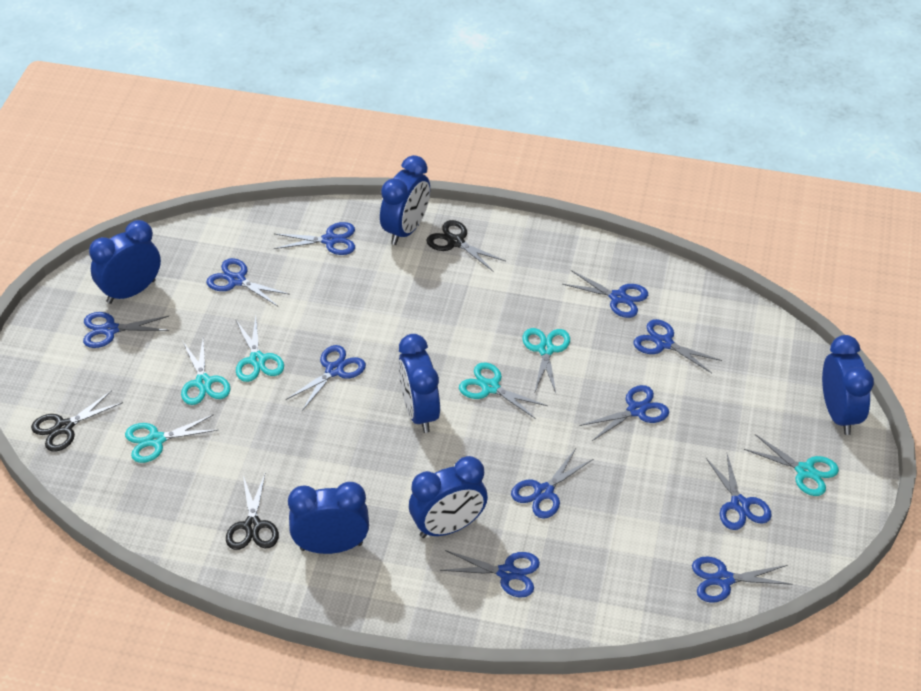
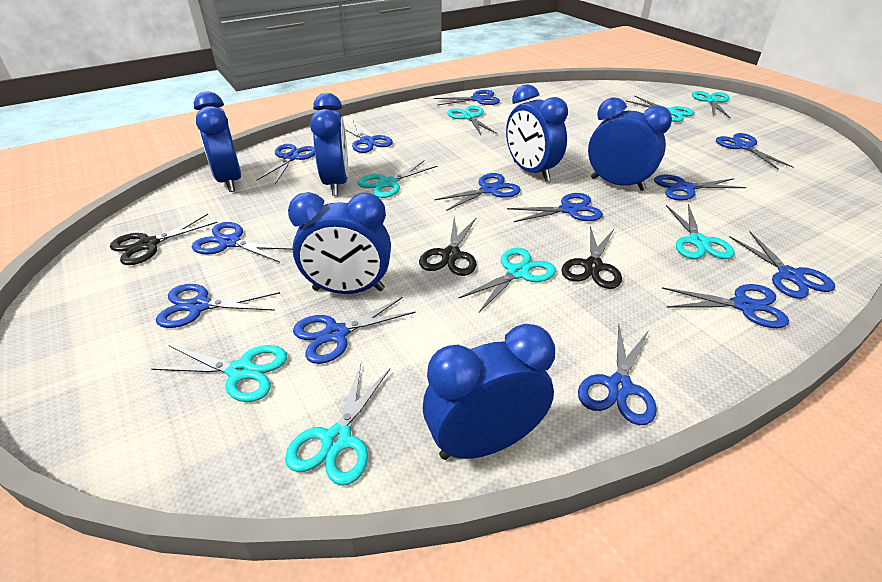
blue scissors: [83,312,169,348] [206,258,290,306] [274,222,355,255] [286,345,366,411] [440,550,540,598] [511,448,593,519] [562,270,648,318] [580,385,669,441] [633,319,722,373] [692,556,792,603] [706,454,772,530] = 11 -> [156,284,280,328] [192,222,293,262] [256,144,315,184] [293,297,416,364] [345,121,393,153] [434,90,500,105] [434,173,521,211] [507,193,603,222] [578,323,657,425] [654,175,746,201] [662,284,789,328] [716,133,793,170] [730,232,835,299] = 13
turquoise scissors: [125,414,218,463] [181,339,231,405] [236,316,284,382] [459,363,548,419] [522,328,570,393] [744,434,839,496] = 6 -> [151,345,287,402] [285,364,390,486] [358,161,437,198] [447,106,497,135] [458,248,556,312] [625,96,695,122] [666,204,735,259] [692,91,731,119] = 8

